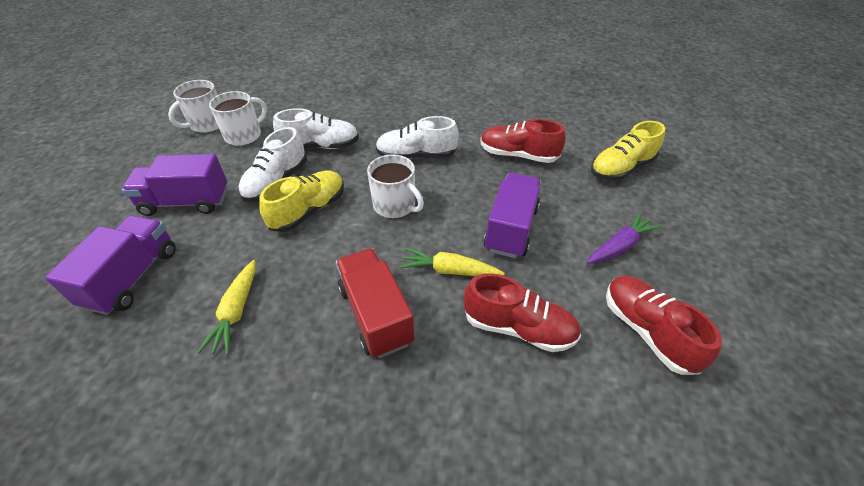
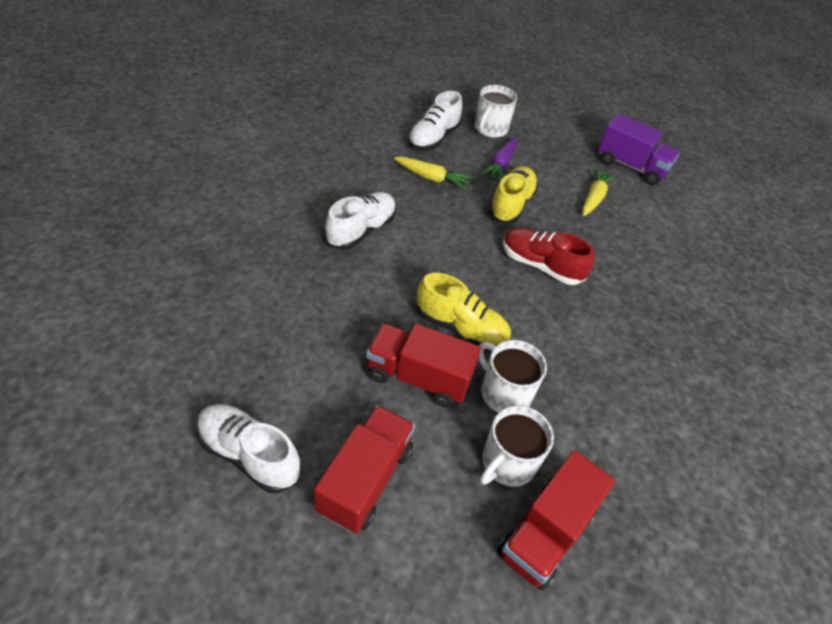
purple truck: [45,215,176,315] [122,154,228,216] [483,173,541,258] = 3 -> [598,114,680,185] = 1
red shoe: [464,273,581,352] [480,119,566,163] [606,276,722,375] = 3 -> [503,228,594,285] = 1
red truck: [336,248,415,358] = 1 -> [314,405,415,534] [366,324,481,408] [497,450,615,591] = 3

